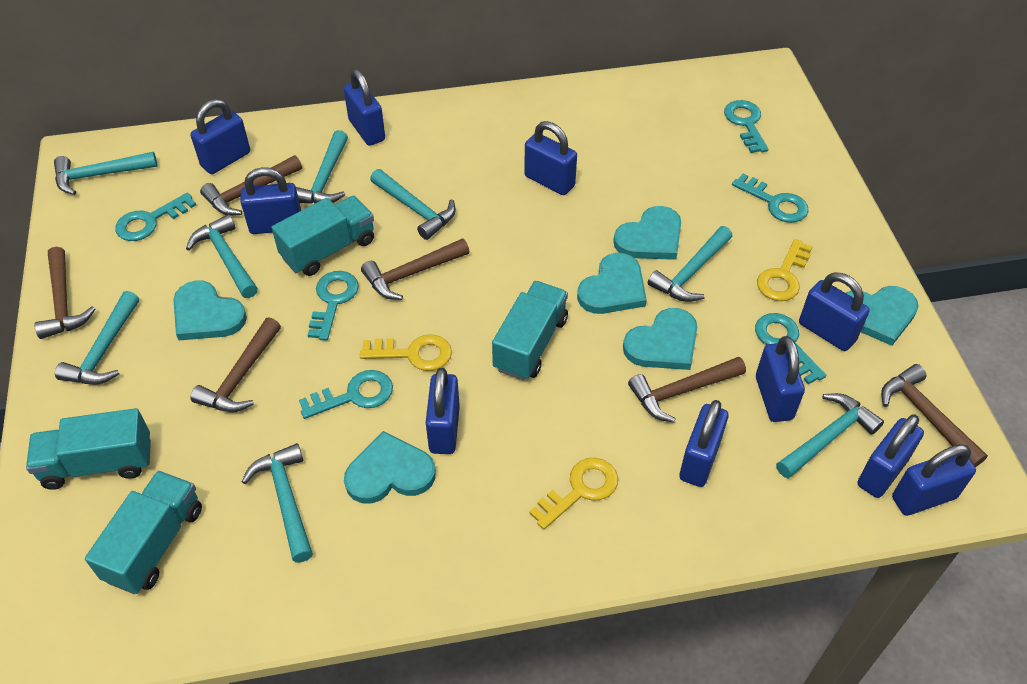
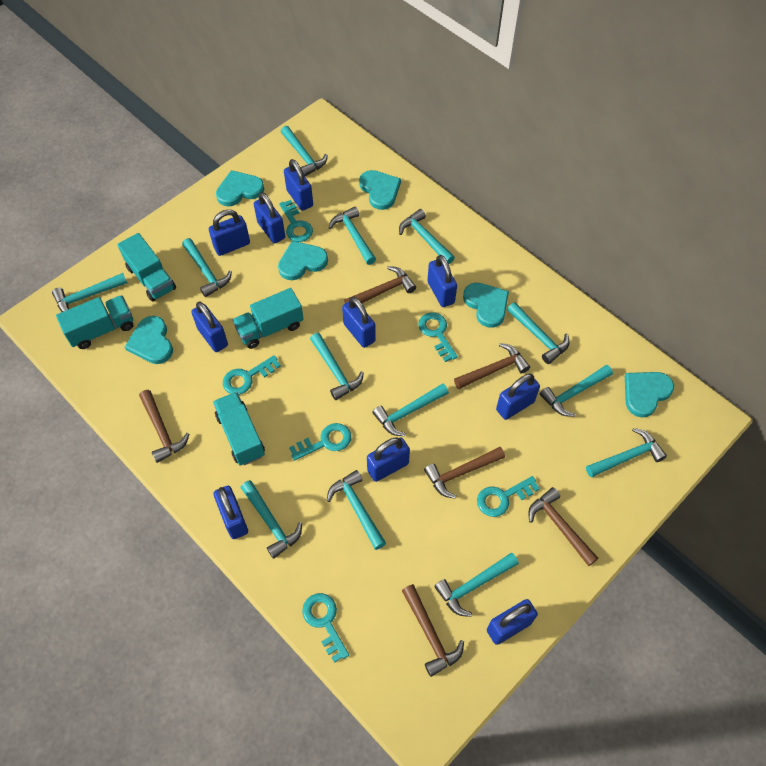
turquoise hammer: [54,152,157,195] [55,291,139,384] [186,214,258,298] [241,443,313,562] [296,130,348,204] [370,169,456,240] [648,226,732,302] [776,393,884,479] = 8 -> [52,273,127,312] [182,238,232,297] [241,480,302,559] [281,126,328,176] [310,333,364,400] [327,470,386,550] [329,206,376,265] [372,383,449,436] [399,209,455,264] [434,553,519,617] [507,302,570,364] [540,365,613,417] [586,428,667,477] = 13
yellow key: [360,334,452,371] [529,458,618,530] [757,239,813,301] = 3 -> none = 0

